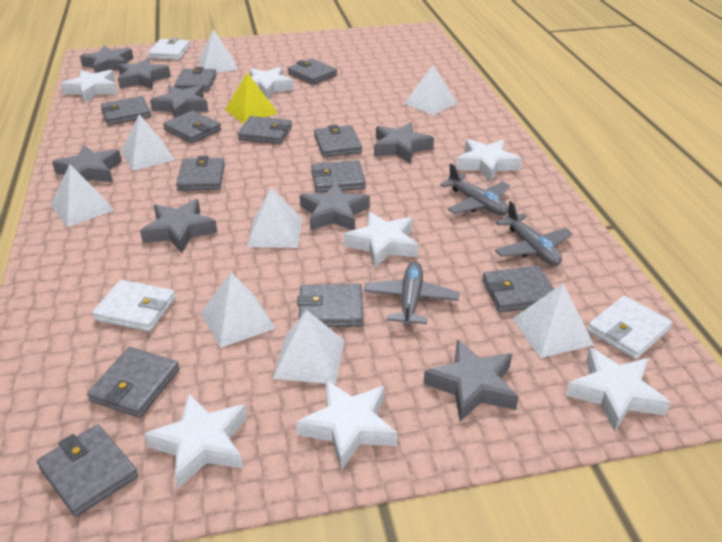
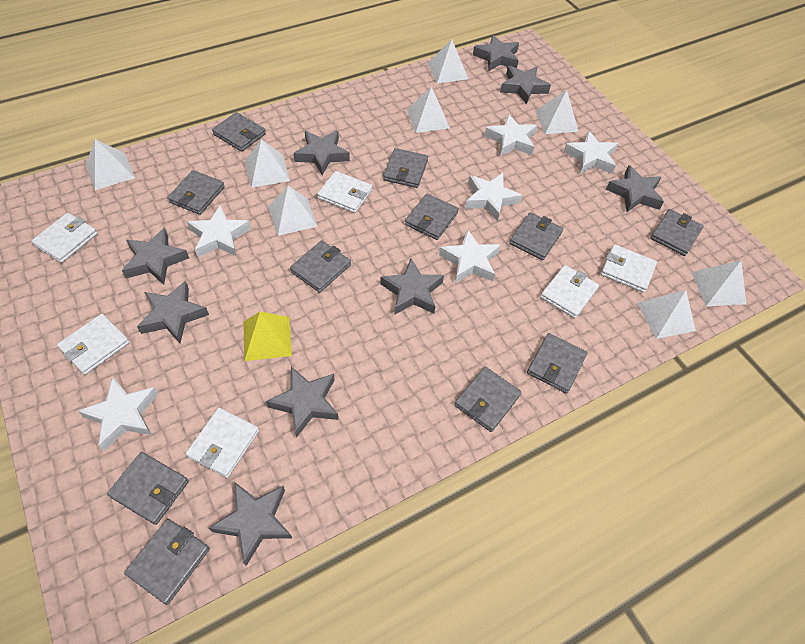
grey plane: [364,261,459,327] [440,163,510,215] [495,201,573,266] = 3 -> none = 0
grey star: [52,145,122,182] [80,46,134,73] [118,58,171,89] [140,199,218,253] [150,85,208,118] [300,182,370,231] [374,122,434,164] [424,340,519,422] = 8 -> [122,228,189,285] [137,281,209,343] [209,482,293,566] [266,367,338,438] [293,131,350,175] [380,259,444,315] [473,35,519,71] [500,66,551,105] [606,165,664,212] = 9
grey wallet: [37,424,138,517] [87,347,180,418] [101,96,151,125] [163,111,221,143] [174,67,217,92] [176,156,225,191] [237,116,292,144] [287,59,337,85] [297,284,364,327] [311,160,366,193] [314,125,362,157] [482,266,554,313] = 12 -> [107,452,189,525] [124,519,210,605] [167,170,225,215] [212,112,266,152] [290,240,351,293] [383,148,428,188] [405,194,459,240] [454,367,522,432] [509,212,563,260] [527,333,588,393] [650,209,704,256] = 11
white star: [61,70,117,103] [144,393,247,488] [239,67,294,99] [296,380,398,470] [344,212,418,268] [456,139,522,182] [566,348,670,432] = 7 -> [78,377,159,451] [187,205,251,257] [439,229,501,283] [465,173,522,222] [484,114,537,156] [563,131,618,174] = 6
white wallet: [92,280,176,332] [148,38,190,60] [587,295,672,359] = 3 -> [31,213,98,263] [57,314,130,375] [186,408,259,478] [317,171,372,213] [540,265,599,318] [601,244,657,293] = 6

